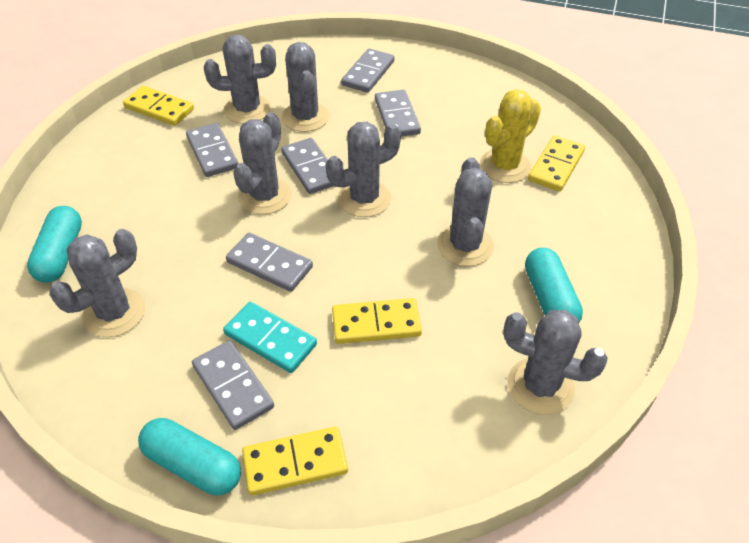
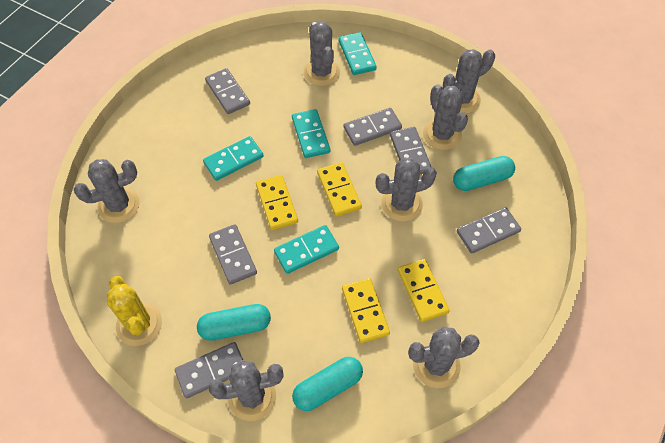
turquoise domino: [223,302,317,373] = 1 -> [203,136,264,181] [274,225,339,274] [292,109,330,158] [339,32,377,75] = 4

